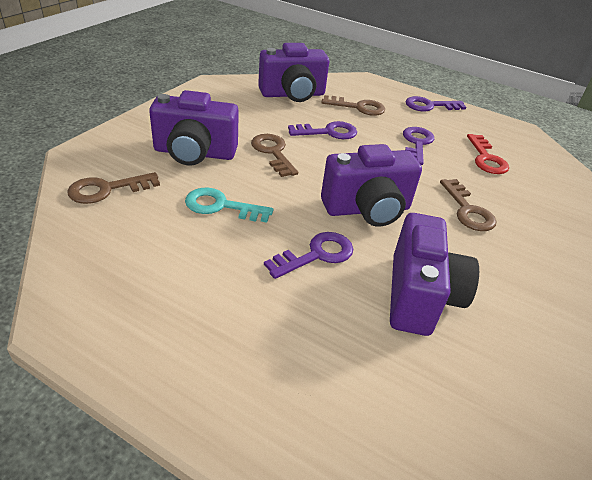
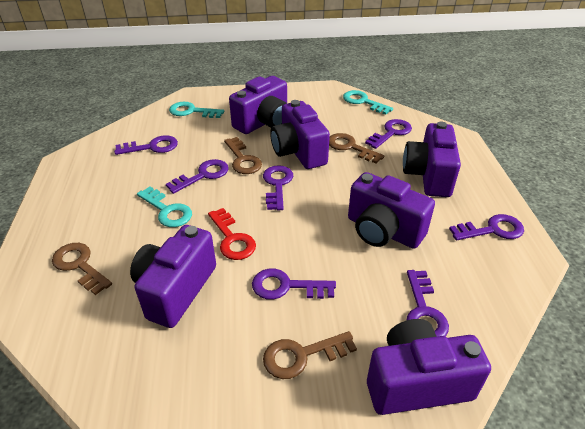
purple camera: [149,90,239,165] [258,43,329,102] [321,144,422,227] [390,213,479,336] = 4 -> [130,225,216,328] [229,76,287,134] [270,100,330,169] [348,172,435,249] [367,319,491,415] [403,122,461,197] = 6
purple key: [264,232,353,279] [288,121,357,139] [403,127,434,165] [405,96,466,112] = 4 -> [114,135,178,155] [166,159,229,194] [252,268,336,300] [263,165,293,210] [365,119,412,149] [407,270,449,337] [449,214,524,240] = 7
turquoise key: [185,188,273,222] = 1 -> [137,187,192,227] [169,102,224,118] [343,90,393,115] = 3

